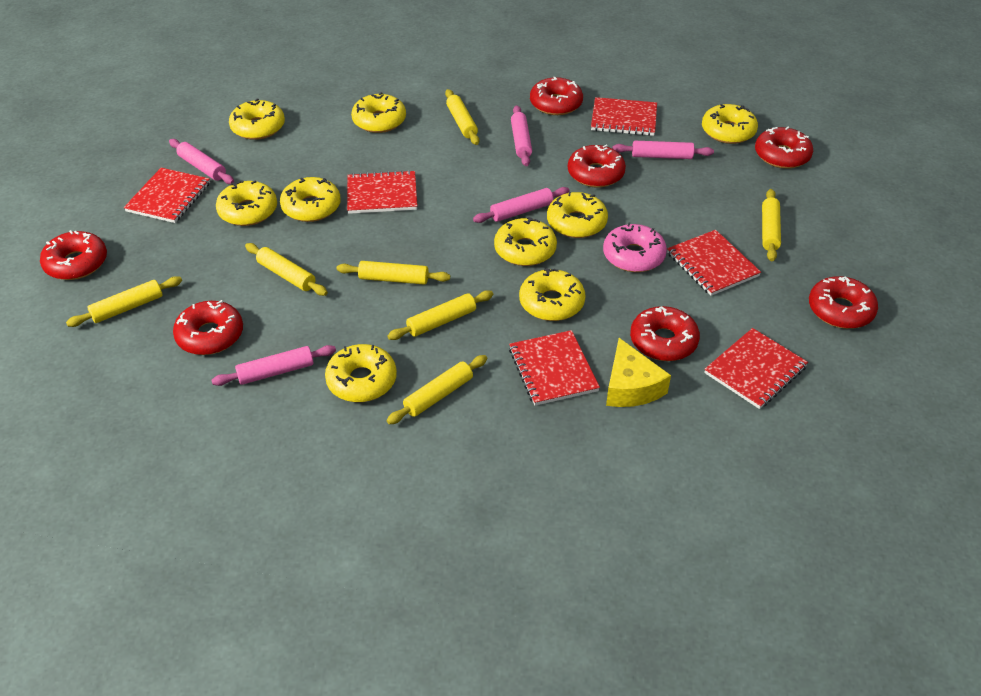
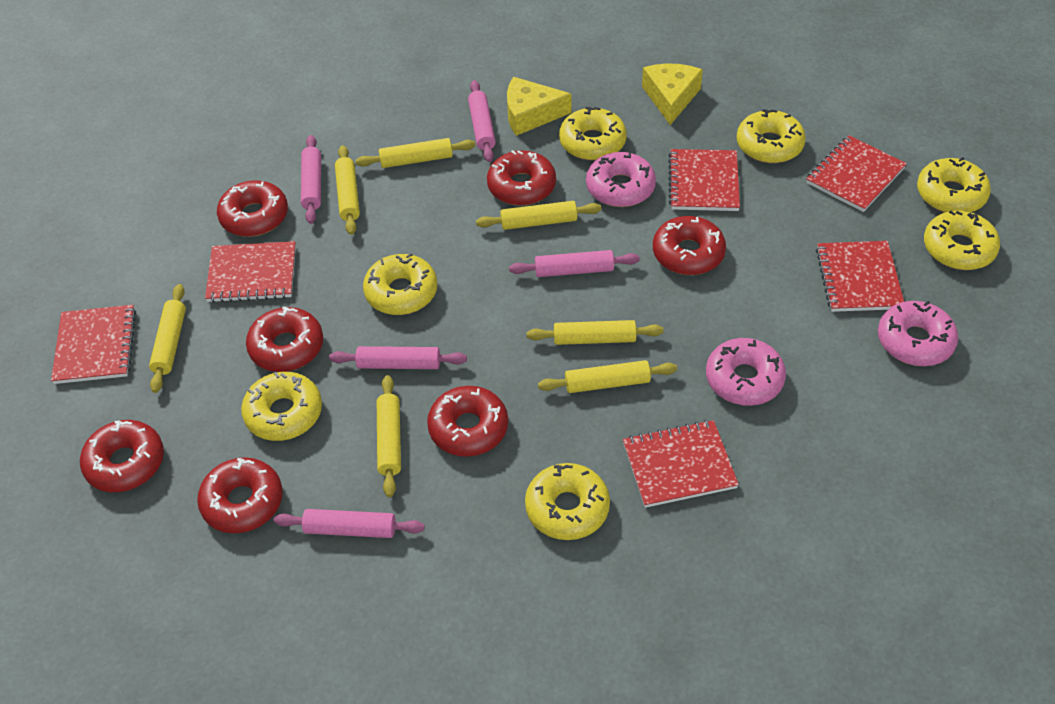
pink donut: [603,222,667,272] = 1 -> [586,152,656,207] [706,338,786,406] [878,301,958,366] = 3
yellow cheese: [606,338,671,407] = 1 -> [507,77,572,136] [642,63,703,125] = 2
yellow donut: [216,181,277,226] [229,98,285,140] [280,177,341,222] [325,344,397,402] [351,92,406,133] [494,217,557,266] [519,268,586,321] [547,192,608,238] [702,104,758,144] = 9 -> [241,372,322,441] [363,253,437,315] [525,463,610,540] [559,107,626,160] [737,109,806,163] [917,157,991,212] [924,210,1000,270] = 7

